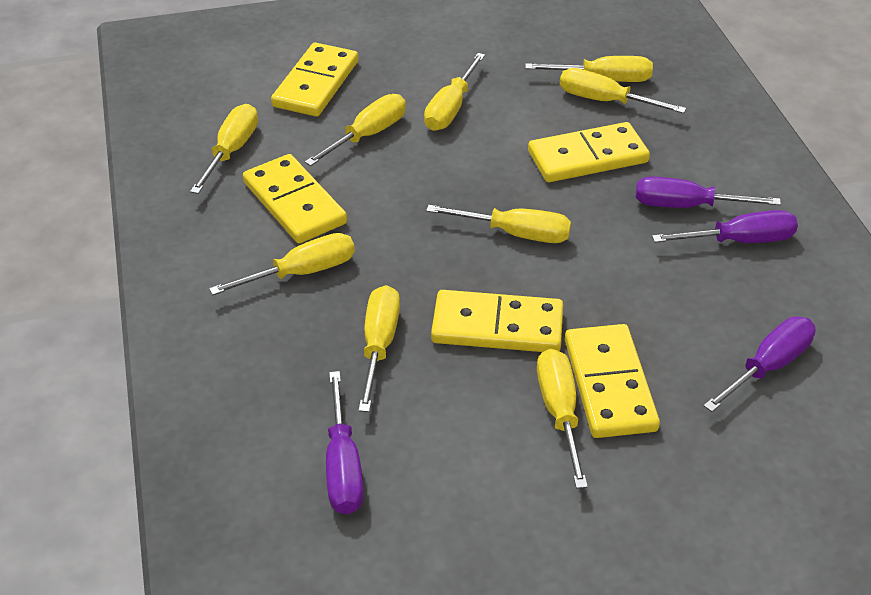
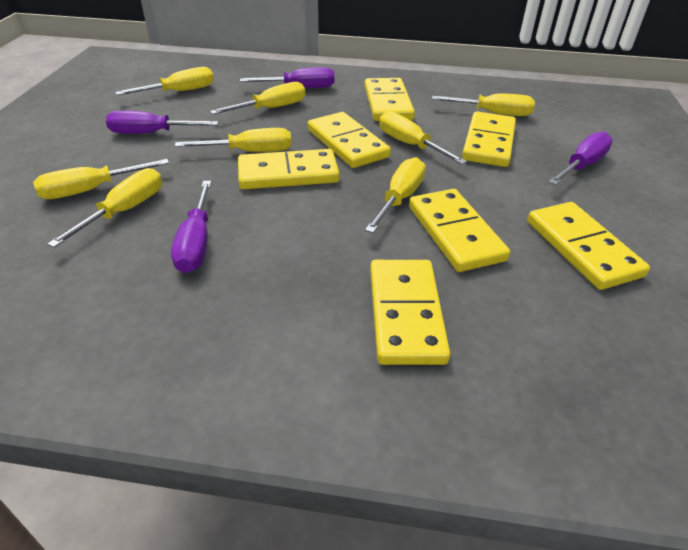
yellow domino: [243,154,347,244] [271,43,358,117] [431,290,563,352] [528,122,650,182] [565,324,660,438] = 5 -> [238,149,340,189] [308,112,391,168] [364,78,415,121] [370,260,450,365] [409,189,510,272] [462,111,516,167] [527,202,650,290] = 7
yellow screwdriver: [190,104,258,194] [209,233,355,295] [305,94,406,166] [358,285,400,412] [424,53,485,131] [426,205,571,243] [525,56,653,82] [537,349,588,489] [560,68,686,114] = 9 -> [33,159,169,199] [47,168,162,248] [115,67,214,95] [175,128,291,152] [210,82,305,115] [365,157,426,233] [379,111,467,164] [432,94,535,116] = 8

